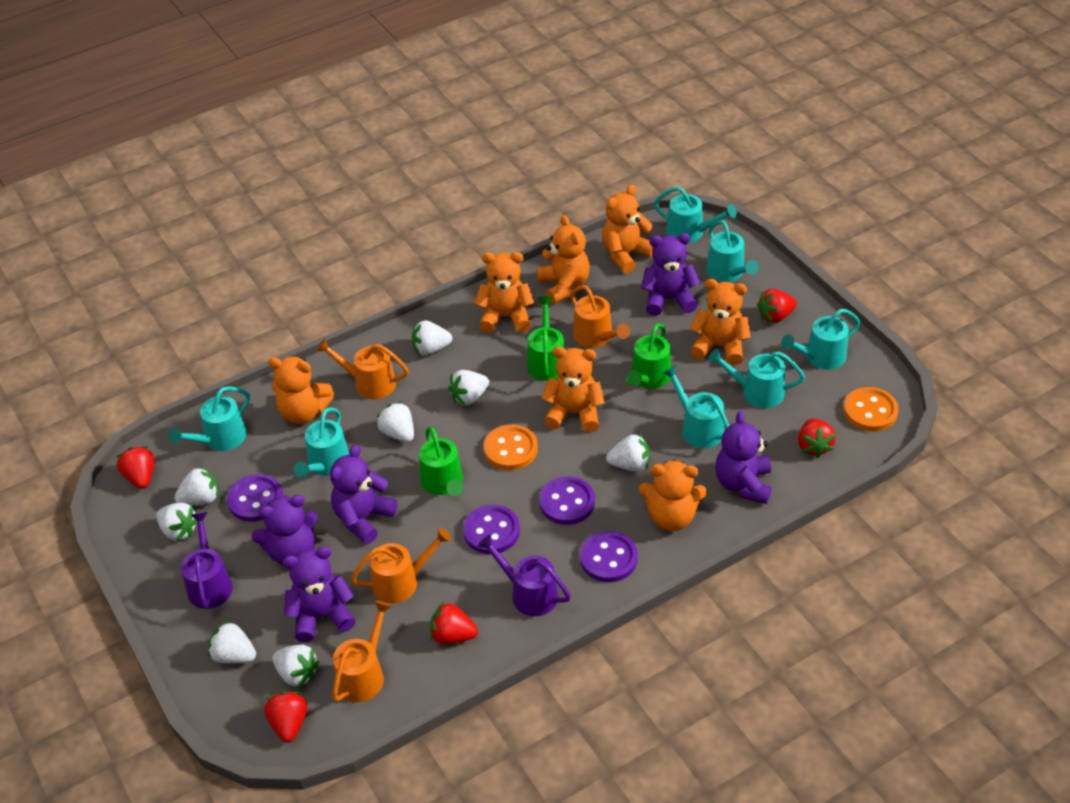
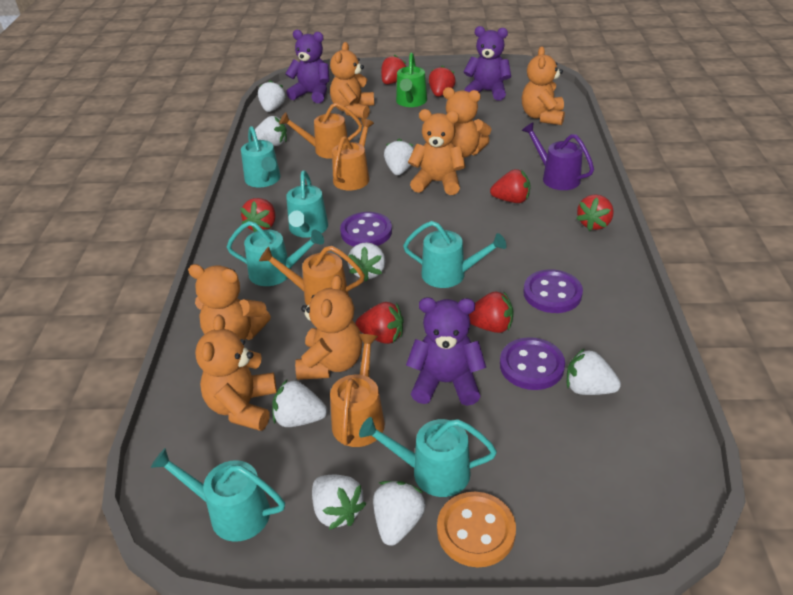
green watering can: [419,427,463,496] [527,297,565,381] [626,323,671,389] = 3 -> [396,52,427,107] = 1
orange button: [484,424,538,470] [844,387,899,431] = 2 -> [437,492,516,567] = 1
purple button: [227,474,283,522] [463,504,520,554] [539,476,595,525] [580,531,638,582] = 4 -> [340,212,392,246] [500,337,565,390] [523,269,583,313] = 3
purple teddy bear: [251,495,318,565] [282,547,356,643] [330,445,397,544] [641,233,700,316] [715,411,771,504] = 5 -> [285,30,330,103] [406,297,486,406] [464,26,511,101] = 3
purple watering can: [181,512,233,609] [478,534,571,616] = 2 -> [521,122,594,190] = 1
red strawberry: [117,446,155,489] [264,691,307,743] [430,602,478,644] [757,289,797,323] [798,419,836,458] = 5 -> [240,198,275,232] [356,302,404,344] [381,55,406,84] [429,65,456,97] [469,291,514,333] [490,169,530,203] [576,194,614,231] = 7
turquoise watering can: [169,386,250,451] [294,407,350,478] [654,187,737,243] [663,365,730,448] [706,220,759,282] [708,349,805,408] [781,309,860,370] = 7 -> [151,448,285,542] [227,221,324,286] [241,126,281,188] [286,171,328,238] [359,417,497,497] [403,221,507,288] = 6

